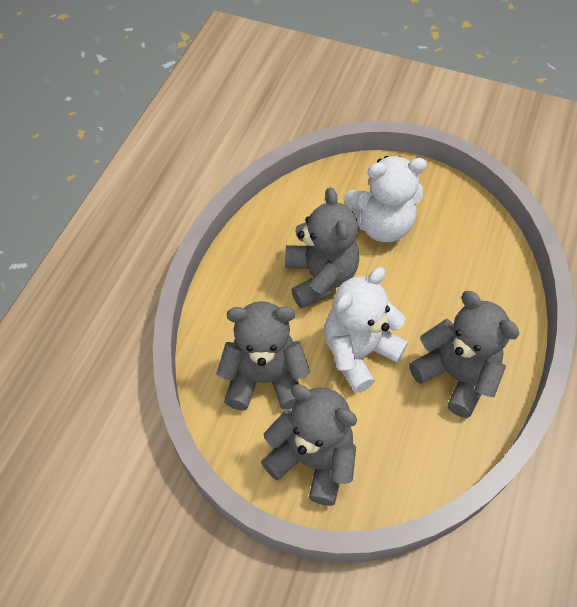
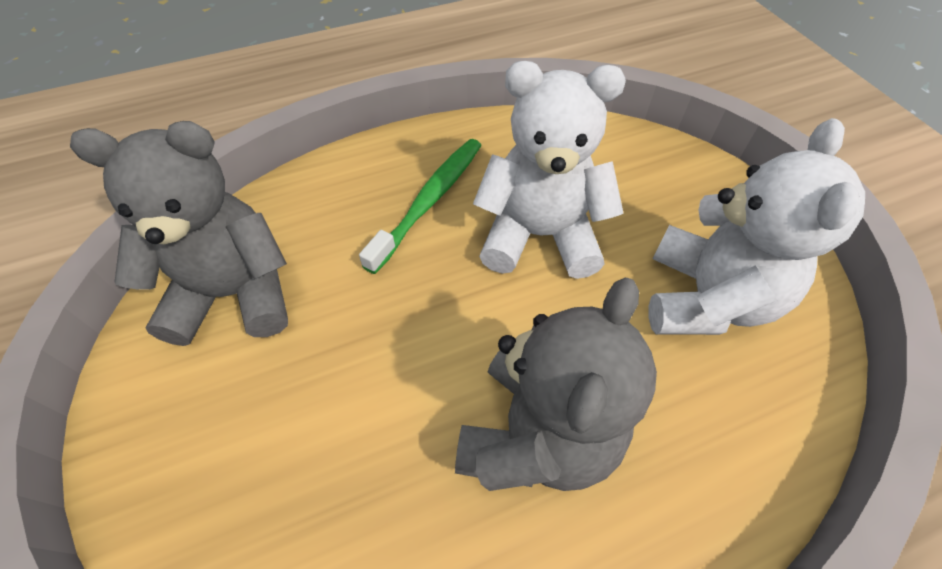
green toothbrush: none = 0 -> [359,139,482,274] = 1
grey teddy bear: [216,301,310,410] [261,384,357,506] [285,187,359,308] [409,291,520,418] = 4 -> [70,121,288,346] [455,278,657,491] = 2

